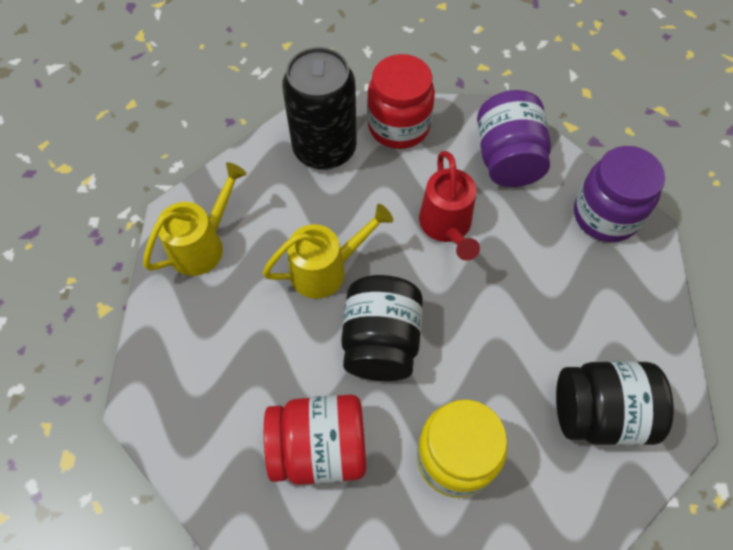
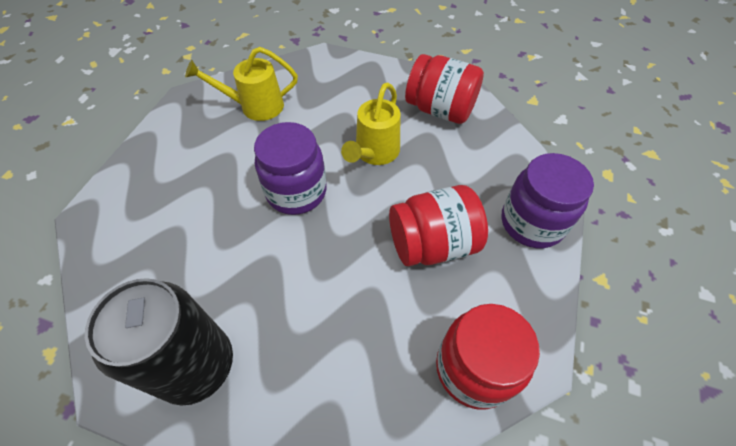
black jar: [341,275,423,381] [556,361,674,445] = 2 -> none = 0
red jar: [264,394,366,485] [367,54,435,149] = 2 -> [389,185,488,266] [405,54,484,124] [436,304,540,410] = 3
red watering can: [419,151,480,261] = 1 -> none = 0
yellow jar: [417,400,507,498] = 1 -> none = 0

